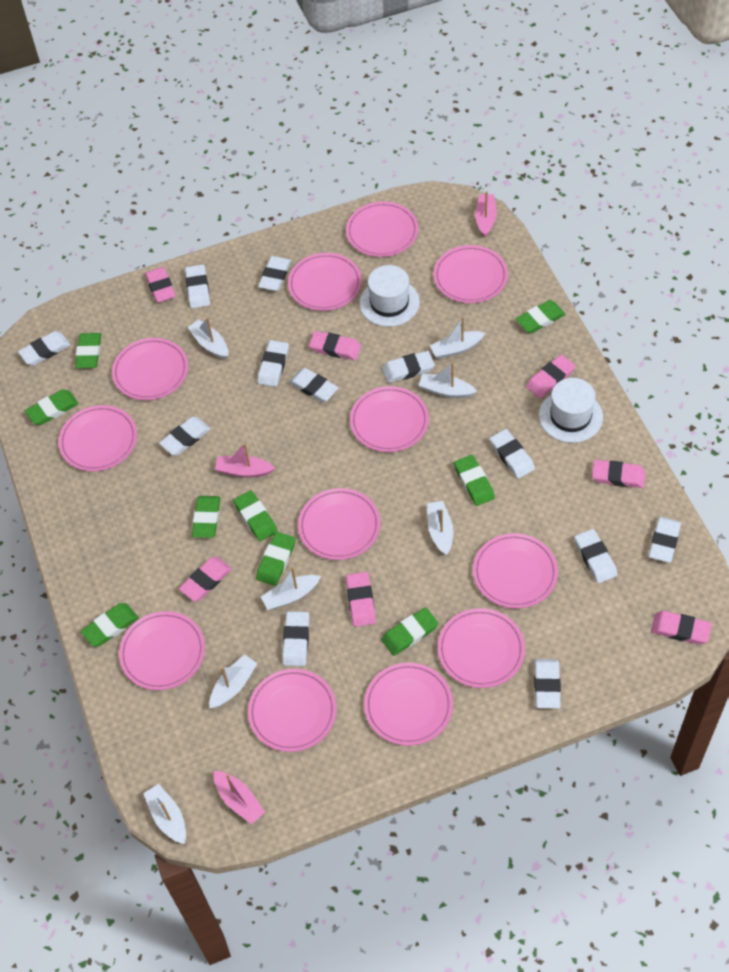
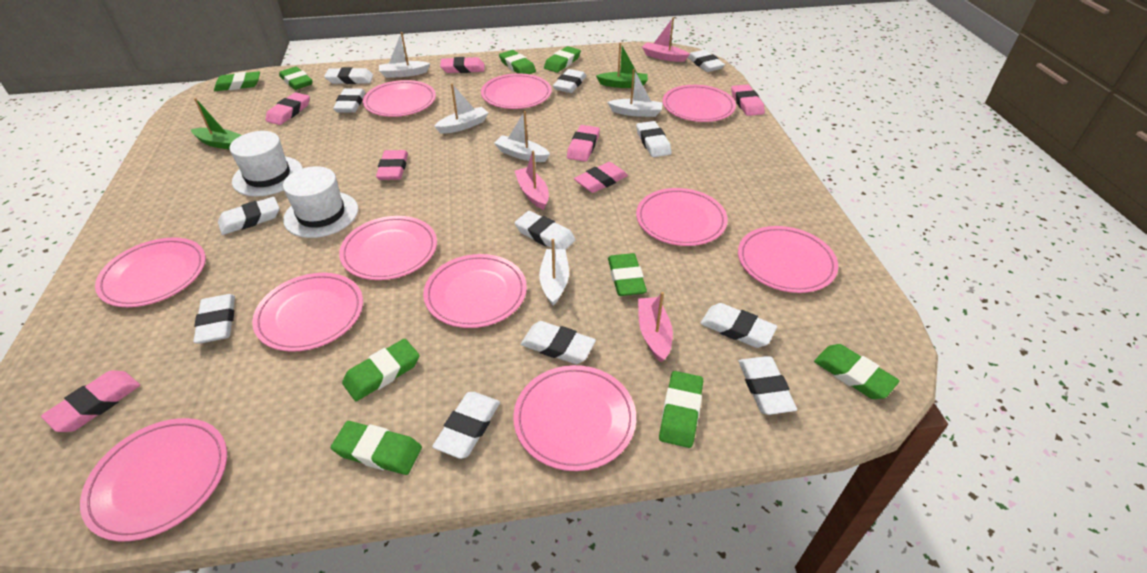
green boat: none = 0 -> [191,98,241,150] [596,43,648,88] = 2
pink plate: [58,405,137,472] [112,338,188,400] [119,611,205,690] [248,669,337,752] [288,253,362,311] [298,488,380,560] [346,201,418,257] [350,386,429,452] [364,663,453,746] [433,245,508,303] [438,608,525,688] [473,533,558,609] = 12 -> [80,418,227,541] [95,238,206,307] [252,273,363,352] [339,216,437,280] [363,80,436,117] [423,254,527,328] [481,74,552,109] [513,365,636,471] [636,188,728,246] [663,85,736,122] [738,226,838,293] = 11
white boat: [143,784,186,844] [188,317,228,359] [209,654,258,708] [261,567,321,610] [419,362,477,398] [427,501,453,555] [430,317,485,359] = 7 -> [379,32,430,78] [434,83,488,134] [494,111,550,162] [539,239,569,306] [607,69,663,117] = 5

